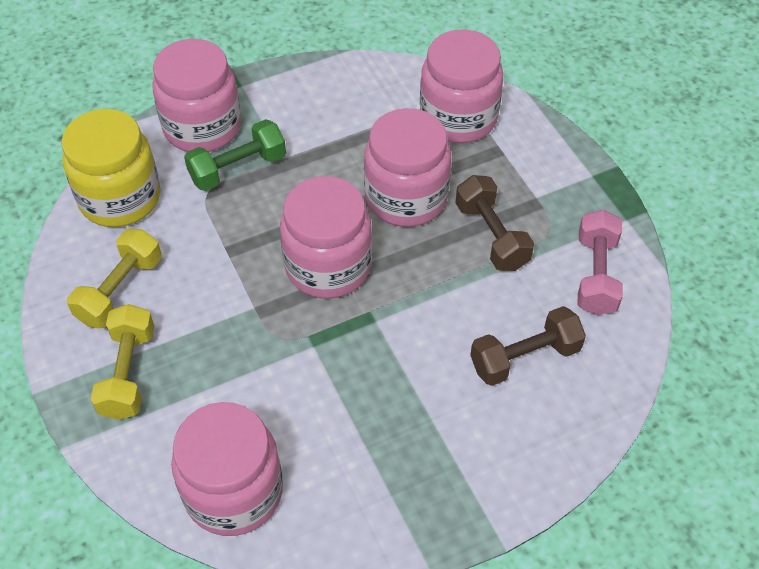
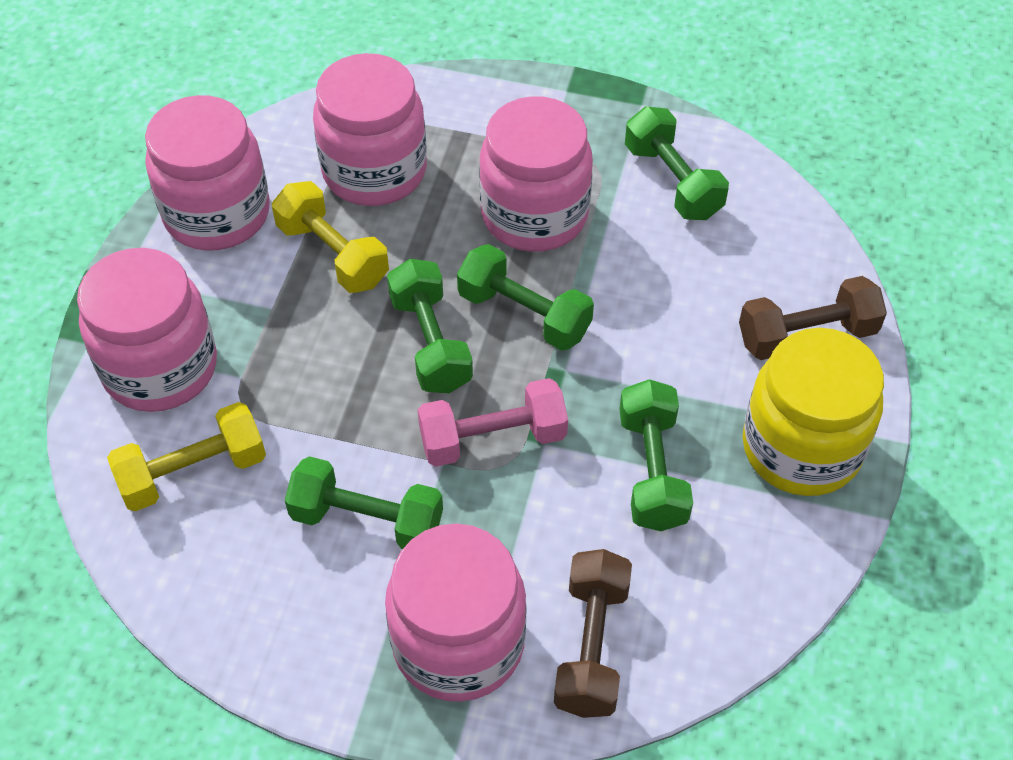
green dumbbell: [184,119,286,191] = 1 -> [285,456,443,549] [387,259,473,393] [457,244,594,351] [619,379,693,531] [625,106,729,220] = 5

